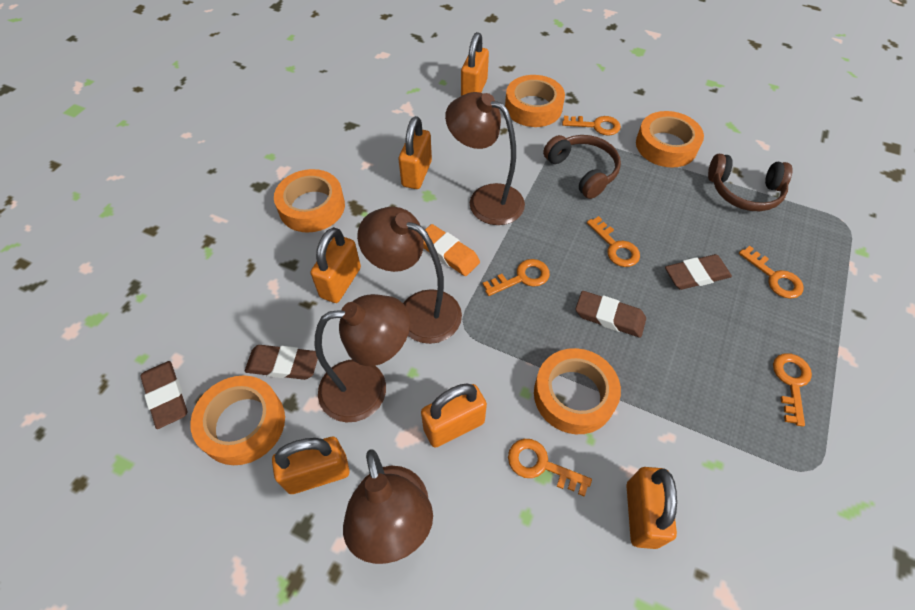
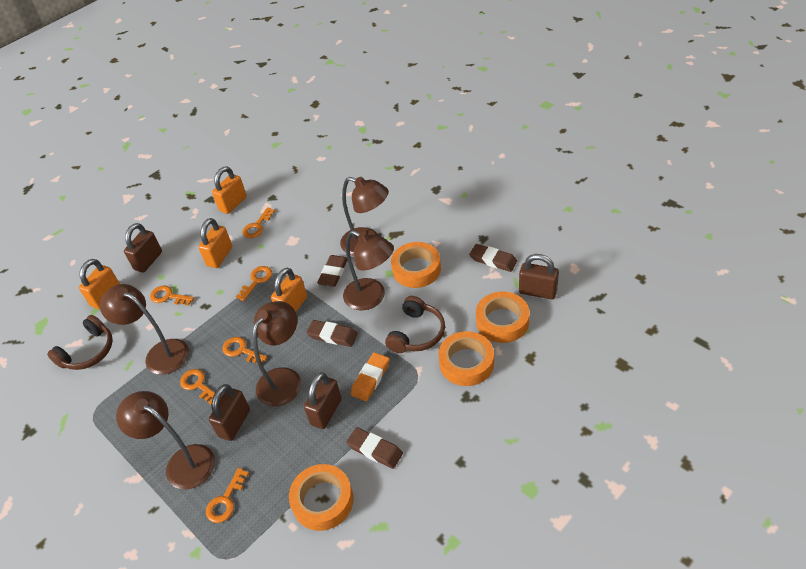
brown lamp: [314,294,410,422] [343,450,433,564] [357,207,462,344] [445,92,525,225] = 4 -> [100,284,189,375] [116,391,215,489] [253,301,301,406] [340,177,389,256] [343,230,394,310] = 5
brown padlock: none = 0 -> [124,223,162,273] [209,384,250,441] [304,372,342,429] [519,254,559,299] = 4
orange padlock: [272,437,350,494] [310,227,361,303] [399,116,432,189] [421,383,487,448] [461,32,489,96] [626,467,677,549] = 6 -> [79,259,120,309] [198,218,232,268] [212,166,247,214] [271,268,307,312] = 4
orange tape: [190,376,285,465] [274,169,345,232] [505,75,565,127] [534,348,621,434] [636,111,704,168] = 5 -> [289,464,354,531] [391,242,441,288] [438,331,494,386] [476,292,530,343] = 4

